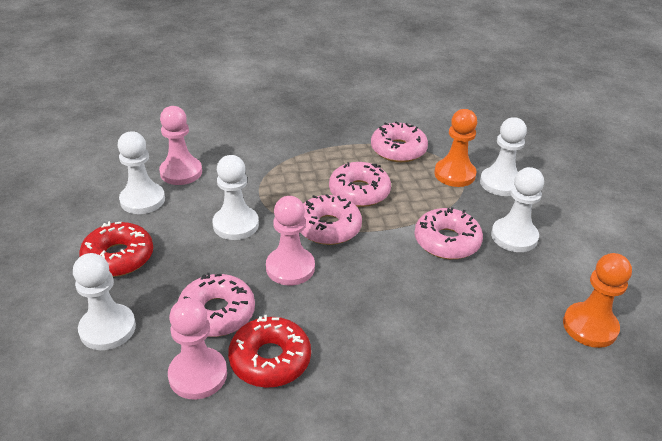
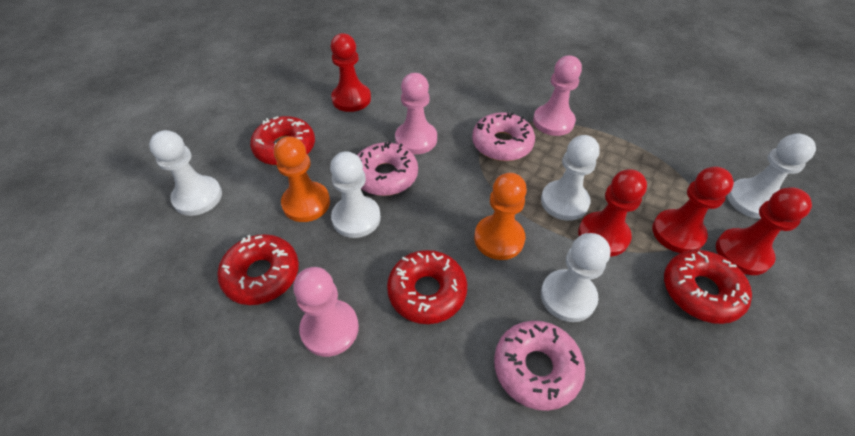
pink donut: [178,272,255,337] [300,194,362,245] [329,162,391,207] [371,121,428,162] [414,207,483,259] = 5 -> [357,142,418,196] [472,112,535,161] [494,321,585,411] = 3
red donut: [79,221,153,277] [228,315,311,388] = 2 -> [218,234,299,305] [250,116,315,165] [387,250,467,324] [664,250,752,324] = 4
red pawn: none = 0 -> [331,33,371,112] [578,169,647,256] [652,167,734,253] [716,187,812,275] = 4

